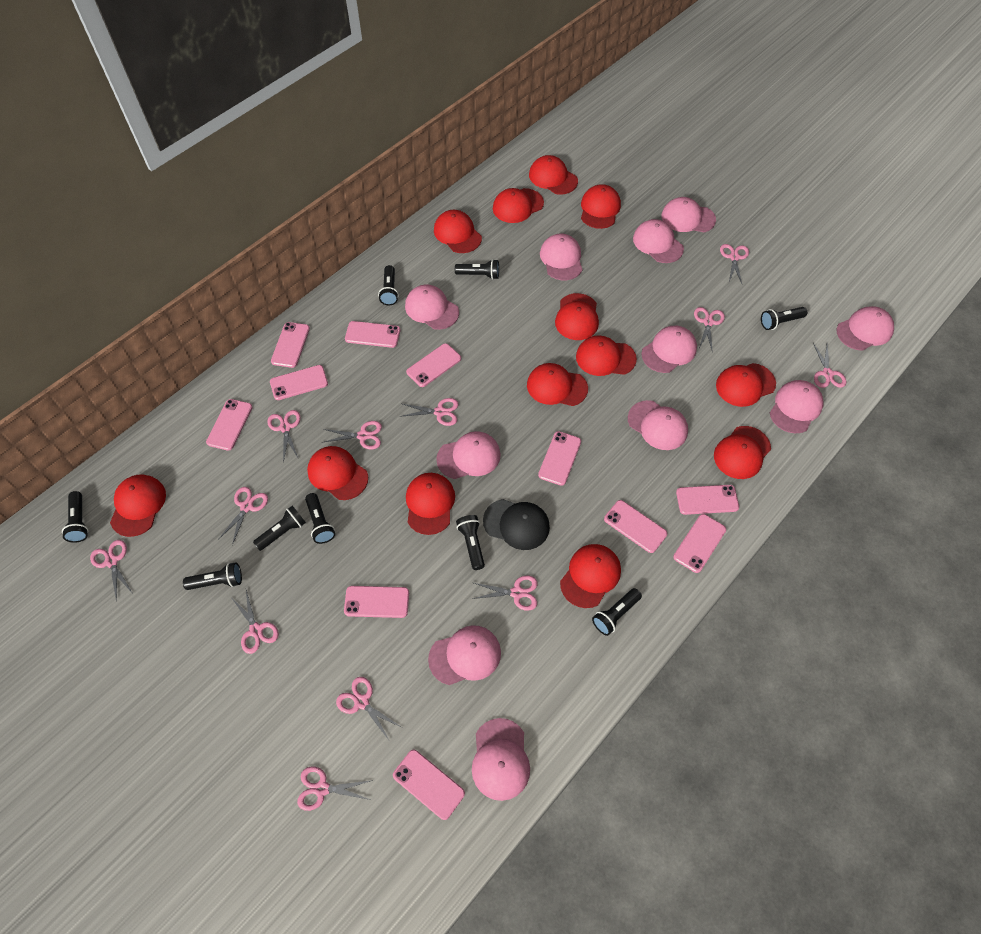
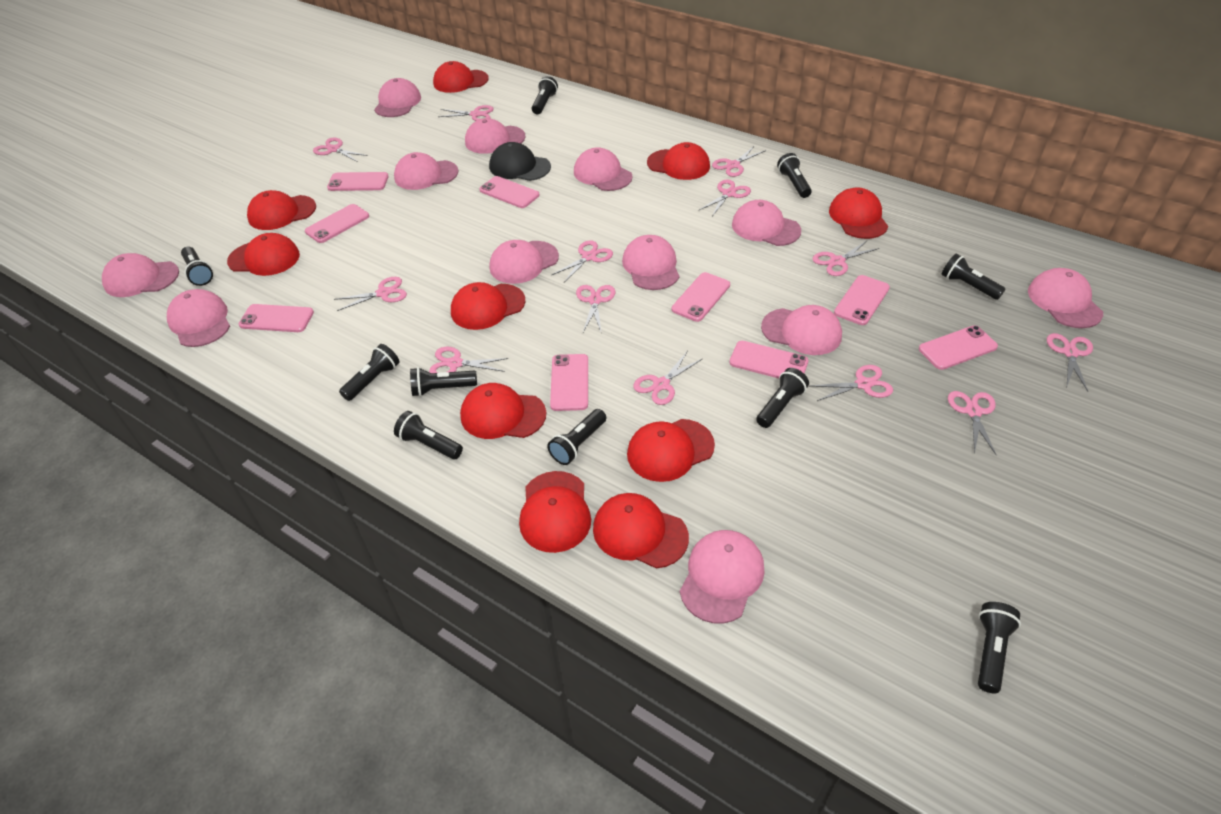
black flashlight: [62,491,89,543] [183,562,242,590] [253,506,306,551] [305,493,335,544] [378,265,399,306] [455,259,499,280] [456,515,485,570] [592,588,642,636] [761,307,807,330] = 9 -> [181,247,213,286] [339,344,400,401] [394,411,463,459] [410,367,477,397] [532,76,558,114] [547,409,606,465] [756,368,809,428] [777,153,812,198] [942,254,1005,300] [978,602,1021,693] = 10
pink cap: [405,285,459,330] [428,625,501,685] [436,431,501,479] [472,718,530,801] [540,234,583,280] [628,400,688,450] [633,219,684,263] [641,326,697,373] [661,197,716,232] [770,380,823,433] [837,306,894,351] = 11 -> [102,253,179,297] [167,289,230,347] [374,78,421,117] [394,152,458,190] [465,118,526,154] [490,240,559,284] [574,147,633,191] [622,235,680,290] [680,530,765,624] [732,200,801,246] [761,305,842,355] [1028,268,1103,328] = 12
pink phone: [206,399,253,451] [270,365,328,400] [271,322,310,368] [344,586,409,618] [345,321,400,348] [393,750,465,820] [406,343,461,387] [538,431,581,486] [604,500,667,553] [673,514,726,573] [676,485,739,515] = 11 -> [239,304,314,332] [305,204,369,243] [327,172,389,191] [479,176,539,208] [550,354,588,411] [672,272,730,322] [729,341,809,378] [834,275,890,325] [919,325,998,370] = 9
pink scissors: [90,540,133,602] [218,487,268,545] [231,590,279,654] [267,410,301,463] [297,766,373,811] [322,421,382,450] [336,677,401,740] [400,398,458,426] [472,575,538,611] [694,307,725,353] [720,244,749,284] [813,343,846,388] = 12 -> [313,138,368,162] [334,277,407,311] [429,347,508,373] [438,105,494,121] [552,240,613,283] [576,285,616,334] [633,352,702,405] [699,179,751,216] [712,146,766,177] [811,365,893,401] [812,241,879,276] [948,391,997,456] [1047,333,1093,391] = 13
red cap: [110,475,166,537] [307,446,368,500] [406,473,455,535] [434,210,482,253] [493,188,544,223] [527,363,588,406] [529,155,578,195] [555,293,599,340] [560,544,621,608] [576,336,637,376] [581,184,621,229] [714,426,771,479] [716,363,776,407] = 13 -> [227,233,300,276] [247,190,316,230] [433,61,489,93] [451,282,525,330] [460,383,547,439] [519,471,591,553] [593,493,689,568] [627,419,715,482] [647,142,710,180] [829,188,888,239] = 10

